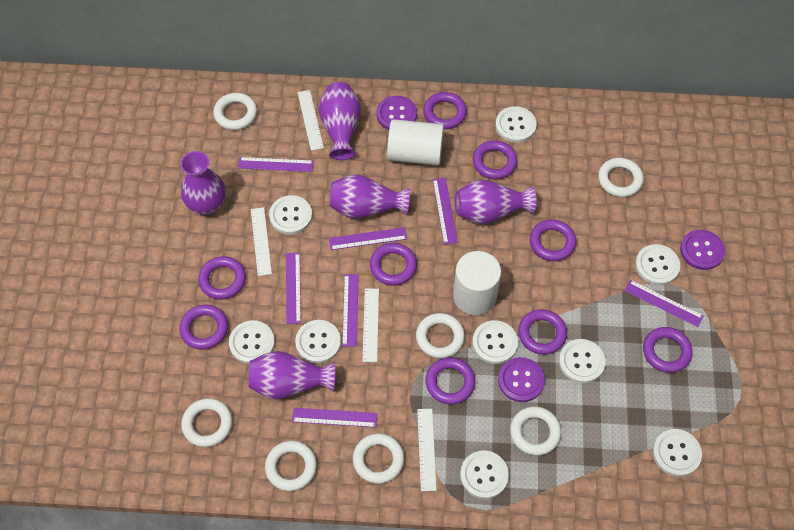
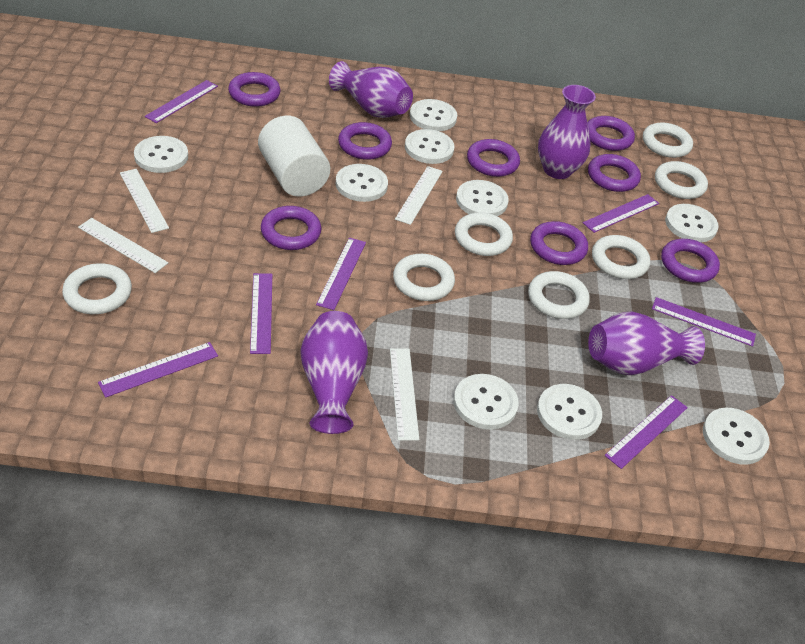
purple button: [376,96,417,130] [498,357,545,402] [680,230,725,270] = 3 -> none = 0
purple ring: [179,305,228,350] [198,256,246,300] [370,243,417,286] [423,92,467,129] [426,357,475,405] [473,140,518,180] [518,309,567,355] [530,219,576,261] [643,327,693,373] = 9 -> [228,72,281,107] [261,206,321,250] [338,122,392,160] [467,139,520,177] [530,221,588,265] [587,116,635,151] [588,154,641,192] [661,239,720,283] = 8
purple vase: [181,151,226,216] [248,351,335,399] [319,82,361,160] [329,174,410,219] [455,180,537,224] = 5 -> [300,311,368,434] [329,61,413,118] [538,85,596,179] [588,311,705,375] = 4
white cylinder: [387,119,444,165] [453,251,501,315] = 2 -> [258,116,330,197] = 1

